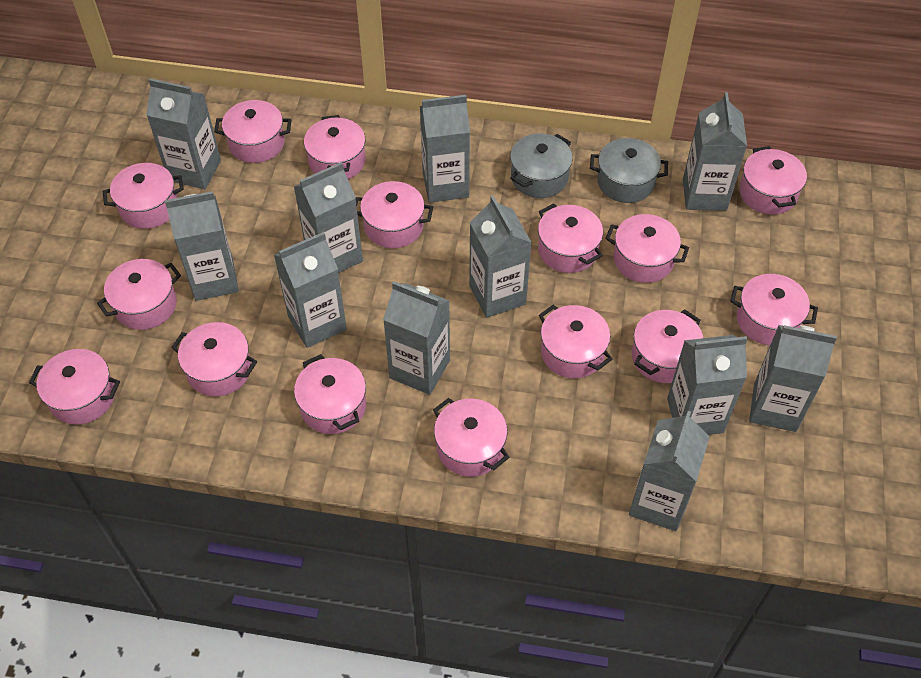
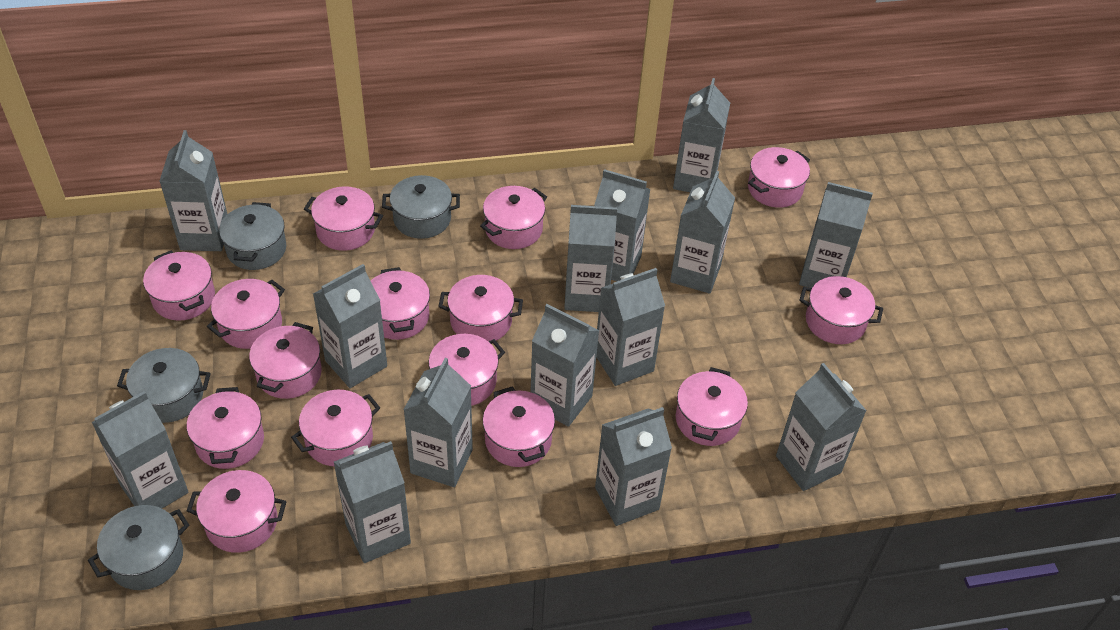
grey carton: [146,79,221,189] [165,191,239,301] [274,232,347,348] [294,162,363,273] [383,281,450,395] [420,95,470,203] [469,196,532,318] [629,411,709,531] [667,335,747,435] [683,92,747,211] [749,325,837,432] = 11 -> [92,391,188,508] [159,130,227,251] [313,264,387,388] [334,441,411,563] [404,358,473,487] [530,304,599,427] [564,205,617,312] [594,169,650,281] [595,407,672,526] [596,268,665,386] [670,171,735,294] [673,78,730,192] [776,363,867,491] [799,182,873,288] = 14
grey pot: [510,134,573,198] [590,138,668,203] = 2 -> [88,505,189,590] [117,348,211,423] [219,202,286,270] [382,175,460,239] = 4

